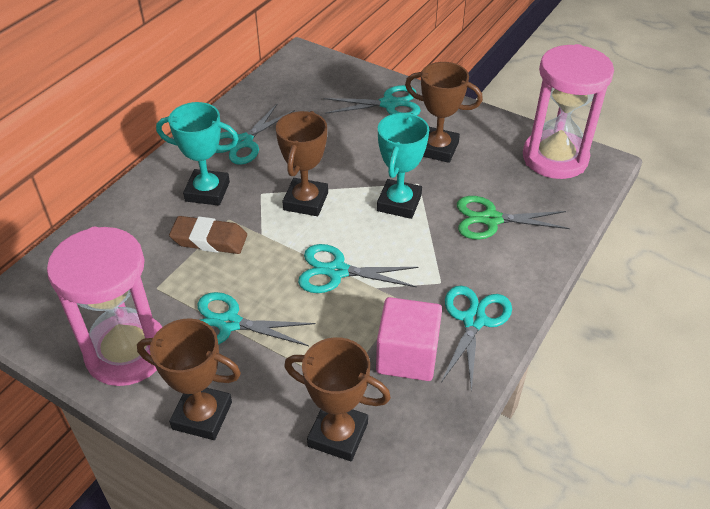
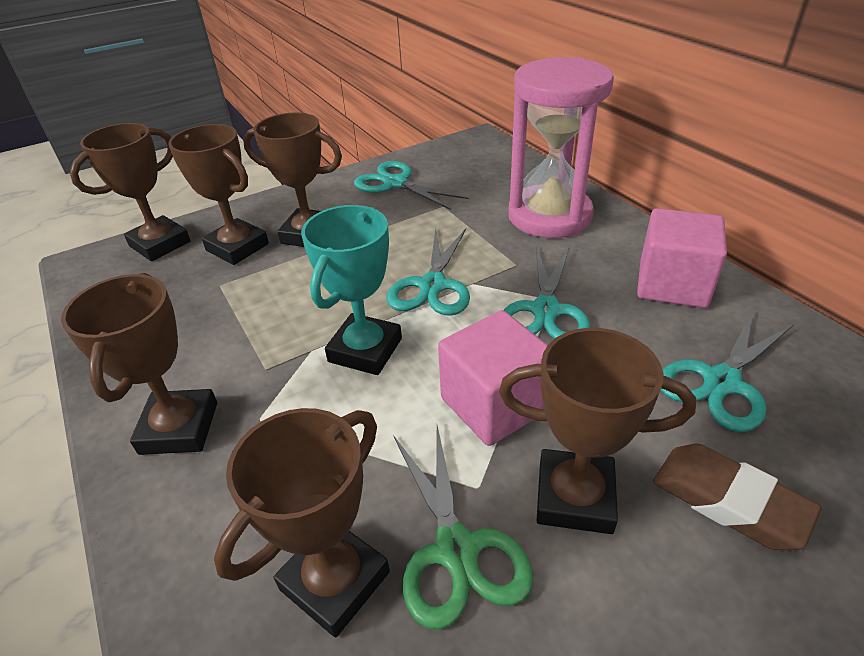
brown trophy: [137,318,241,440] [276,111,328,216] [284,337,391,461] [405,62,483,163] = 4 -> [61,273,217,455] [70,123,191,261] [168,124,269,265] [214,408,390,637] [243,112,342,247] [499,328,696,534] = 6
pink cube: [376,297,442,381] = 1 -> [438,310,548,446] [637,208,727,308] = 2
pink hourglass: [47,227,162,386] [523,44,614,179] = 2 -> [509,57,614,238] = 1
turquoise scissors: [197,292,316,346] [215,103,295,165] [298,244,419,293] [324,85,421,115] [441,286,512,392] = 5 -> [354,161,469,210] [386,228,470,316] [504,247,590,339] [661,311,794,432] = 4
turquoise trophy: [156,102,239,206] [377,113,429,219] = 2 -> [301,205,402,375] = 1

